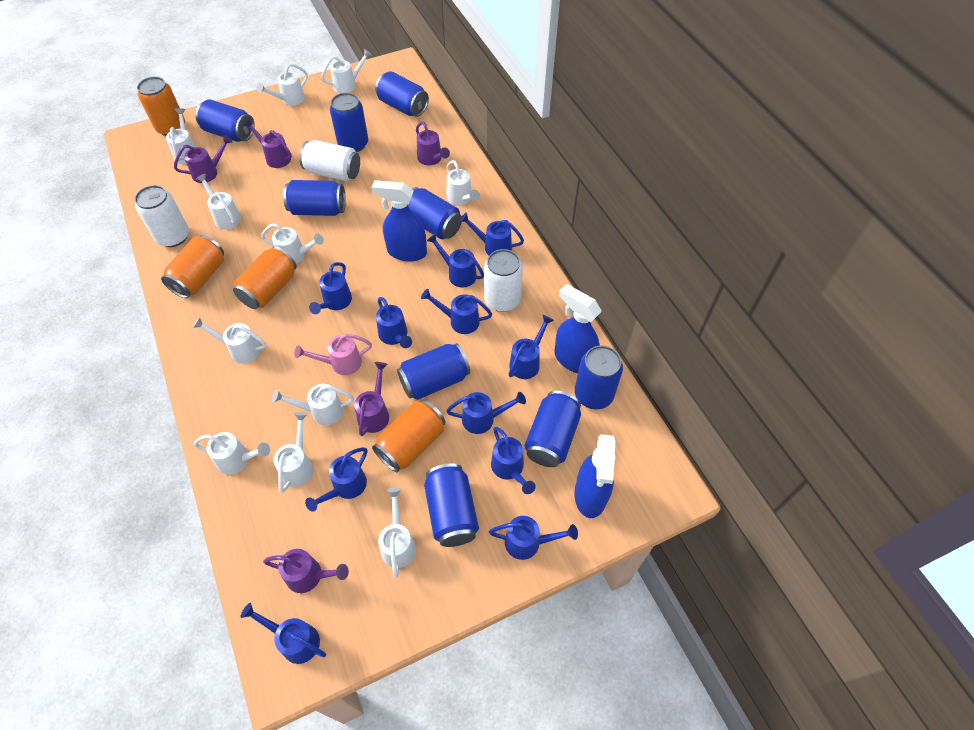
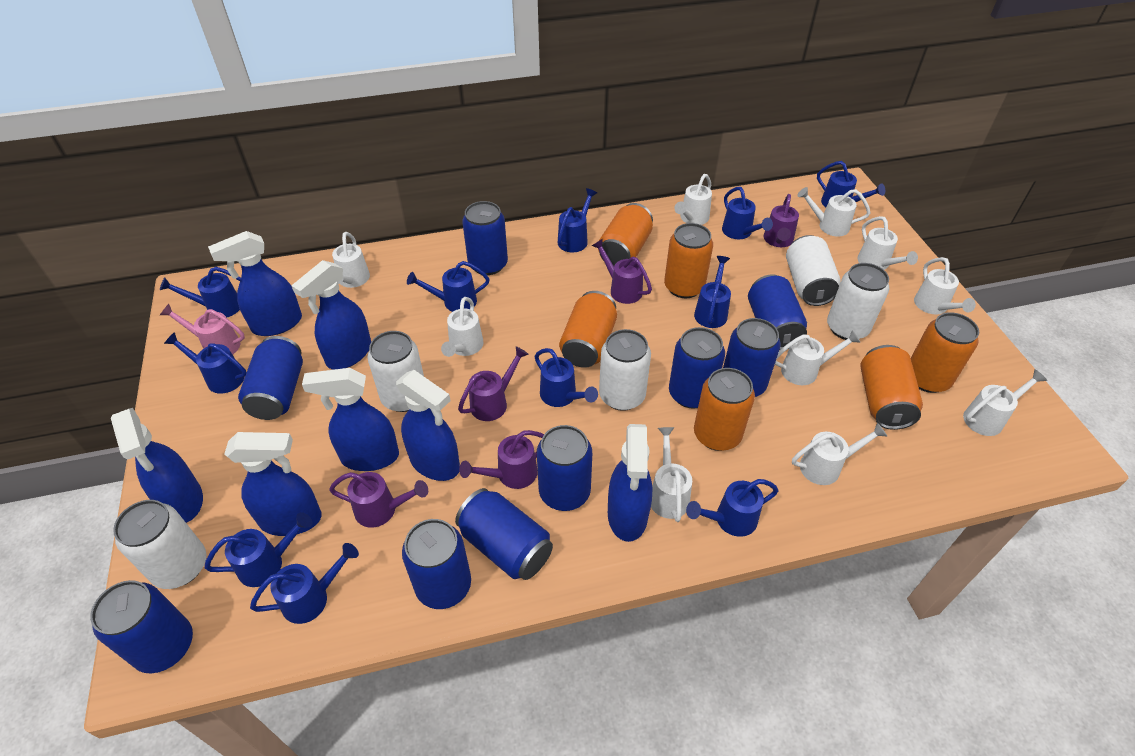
blue spray bottle: [371,180,427,262] [555,284,602,374] [575,434,616,518] = 3 -> [111,408,203,523] [208,231,302,336] [225,432,322,536] [291,260,371,370] [302,368,399,471] [396,370,460,481] [608,424,652,542] = 7
orange can: [137,77,185,136] [161,235,224,298] [233,246,297,309] [372,400,446,472] = 4 -> [559,291,617,368] [598,203,653,266] [664,223,713,298] [694,368,755,451] [860,345,923,430] [911,312,979,393] = 6
white can: [135,185,189,247] [299,140,360,182] [484,249,523,312] = 3 -> [113,500,206,589] [367,331,424,412] [599,329,651,411] [786,235,841,306] [827,263,889,340] = 5
white watering can: [166,108,196,164] [193,317,267,364] [194,432,270,475] [196,174,241,229] [257,63,308,106] [261,223,324,264] [272,384,354,425] [273,412,313,493] [321,49,372,93] [378,488,416,578] [446,160,480,205] = 11 -> [332,232,370,288] [441,297,484,357] [651,427,692,522] [674,174,712,225] [775,330,861,385] [792,423,887,485] [797,187,870,237] [857,216,918,270] [914,257,976,314] [963,369,1047,436] = 10

